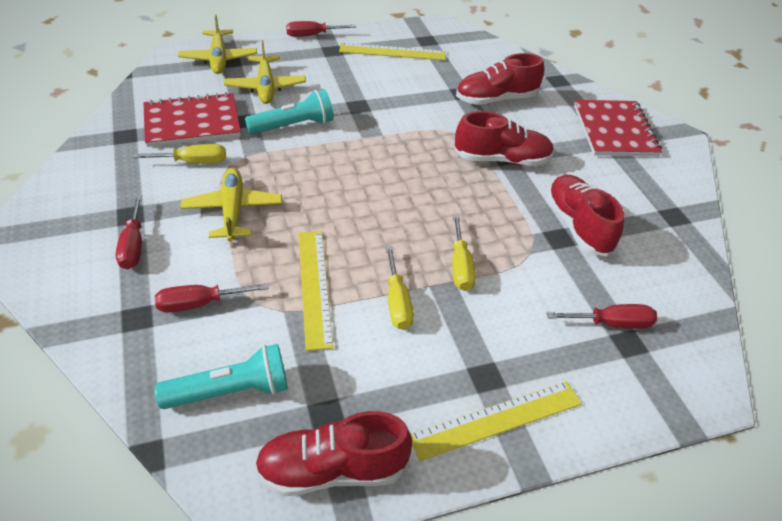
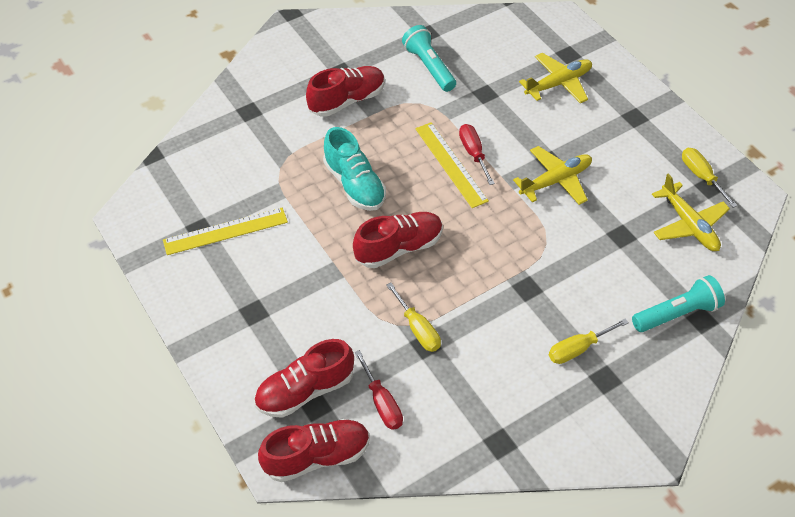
red notebook: [144,92,241,147] [574,100,662,156] = 2 -> none = 0
red screwdriver: [116,195,142,269] [155,283,269,312] [286,21,357,37] [547,304,657,329] = 4 -> [354,350,403,430] [459,124,495,185] = 2
turquoise shoe: none = 0 -> [323,127,386,211] = 1
yellow ruler: [299,231,333,351] [339,43,445,60] [411,381,582,461] = 3 -> [163,207,288,255] [415,122,489,208] = 2

